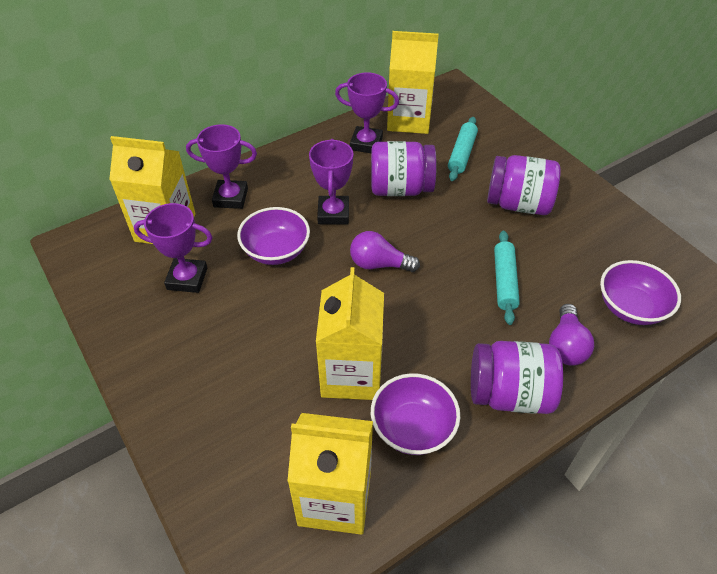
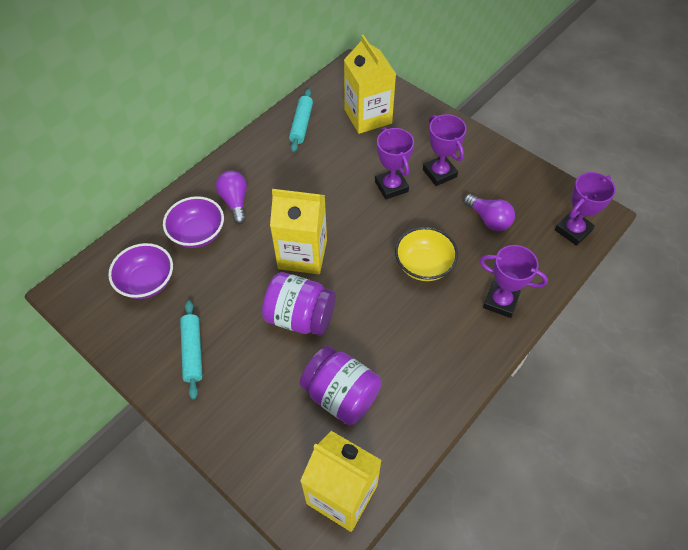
purple bowl: [237,207,310,265] [371,373,460,455] [600,260,681,325] = 3 -> [108,243,173,299] [163,196,224,248] = 2
purple jar: [371,141,437,196] [471,341,563,414] [487,155,561,215] = 3 -> [262,272,336,336] [300,346,382,425] = 2
yellow bowl: none = 0 -> [395,227,458,281] = 1
yellow carton: [109,136,196,244] [287,413,373,535] [316,267,384,400] [387,31,439,134] = 4 -> [270,189,327,274] [300,431,382,532] [344,35,396,134] = 3

